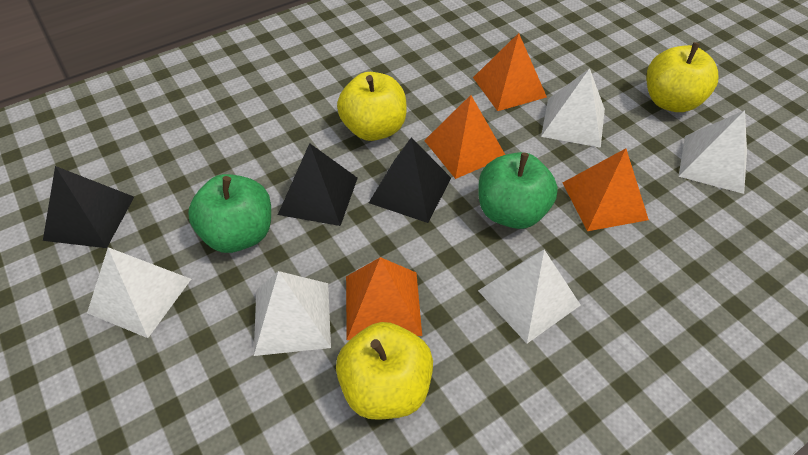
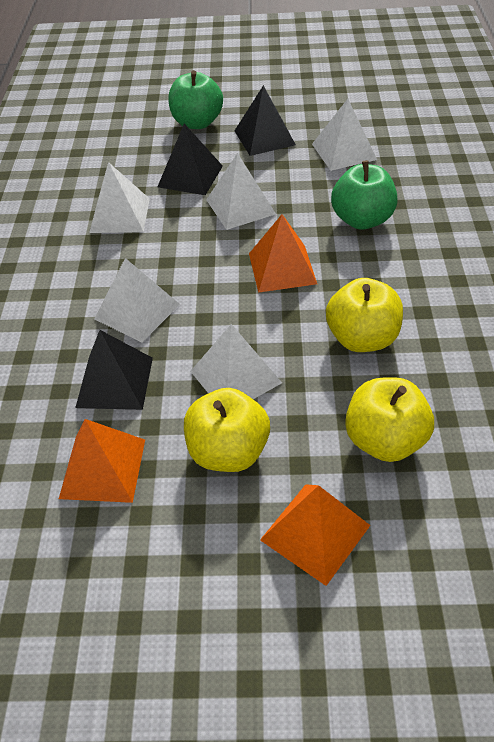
orange pyramid: [346,257,422,340] [424,95,505,179] [473,33,547,111] [563,148,649,231] = 4 -> [59,419,145,503] [249,214,317,293] [260,485,370,586] = 3

